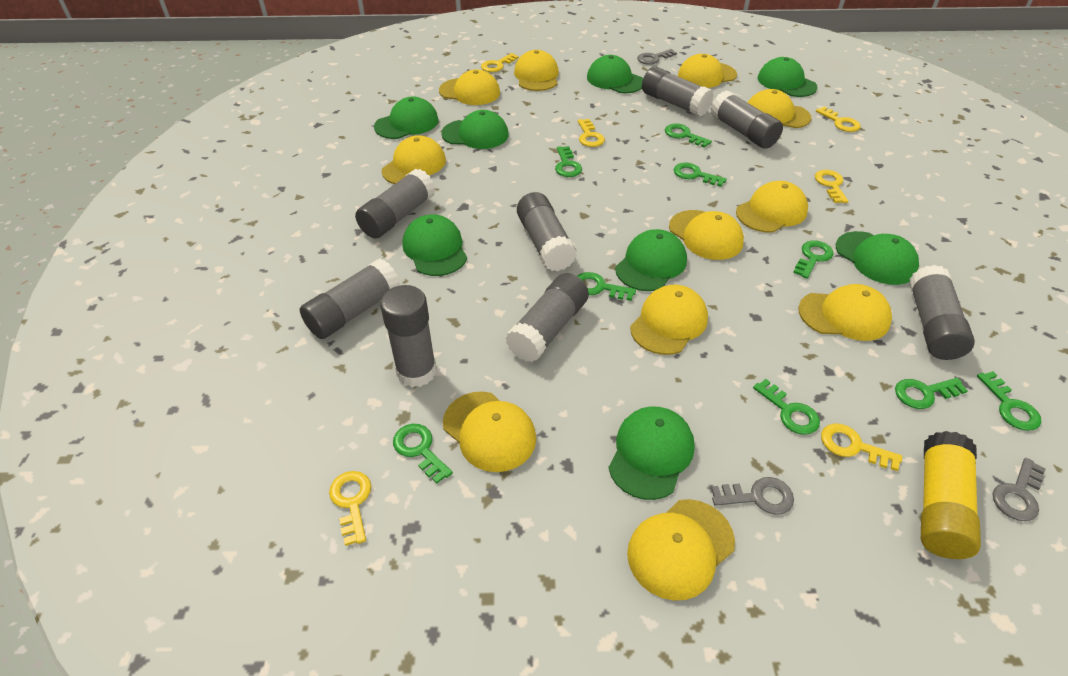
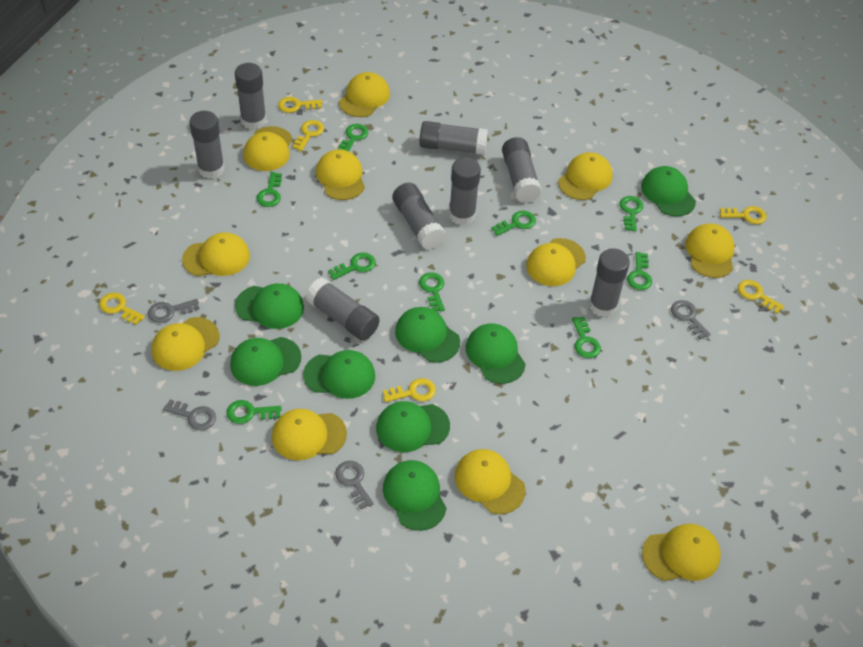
grey key: [637,49,677,65] [711,477,794,515] [992,458,1046,521] = 3 -> [148,299,200,323] [163,399,216,430] [335,461,374,509] [671,300,711,339] = 4
yellow glue stick: [921,431,981,559] = 1 -> none = 0

